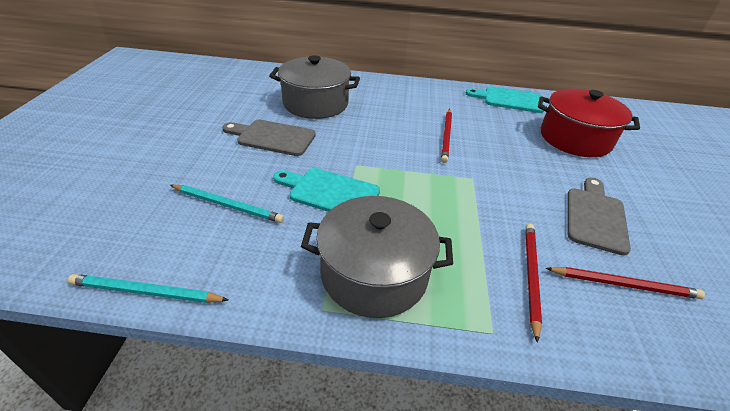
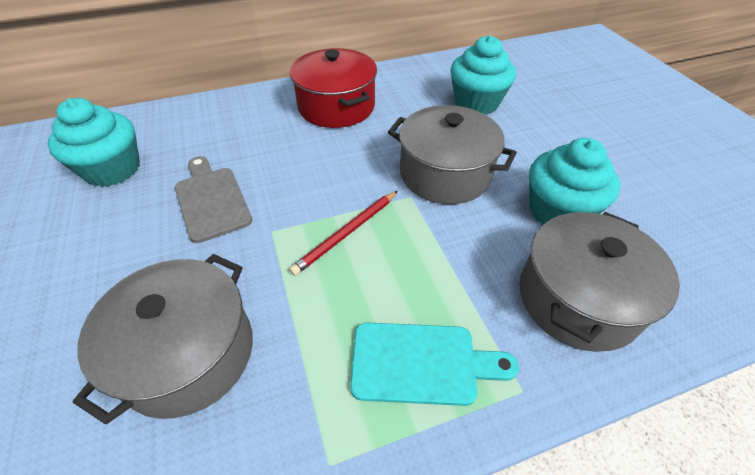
grey cutting board: [222,120,316,156] [567,177,631,256] = 2 -> [175,156,252,243] = 1
grey pot: [269,55,360,119] [301,196,453,318] = 2 -> [73,254,253,424] [388,105,517,204] [519,212,680,352] = 3
red pencil: [441,109,452,163] [525,224,542,343] [545,267,705,299] = 3 -> [289,191,398,276] = 1
turquoise cupcake: none = 0 -> [47,98,140,187] [450,35,516,114] [529,138,620,225] = 3
turquoise cutting board: [273,168,380,212] [466,86,544,113] = 2 -> [350,323,519,406] = 1
turquoise pencil: [68,274,228,303] [170,185,284,223] = 2 -> none = 0

